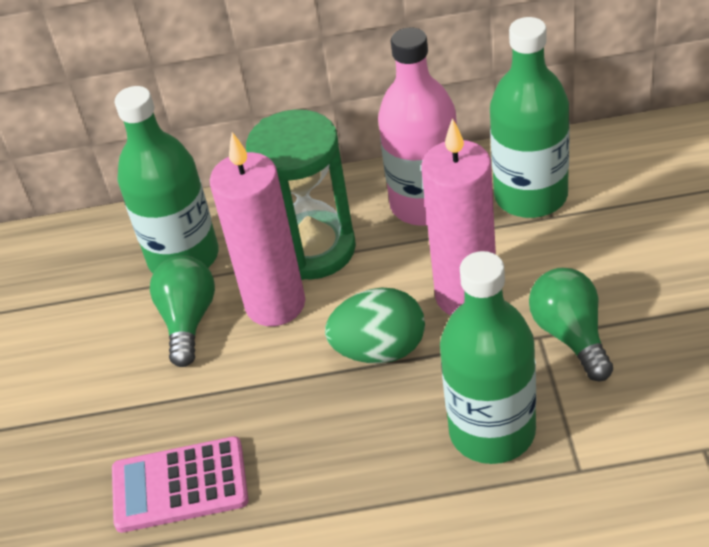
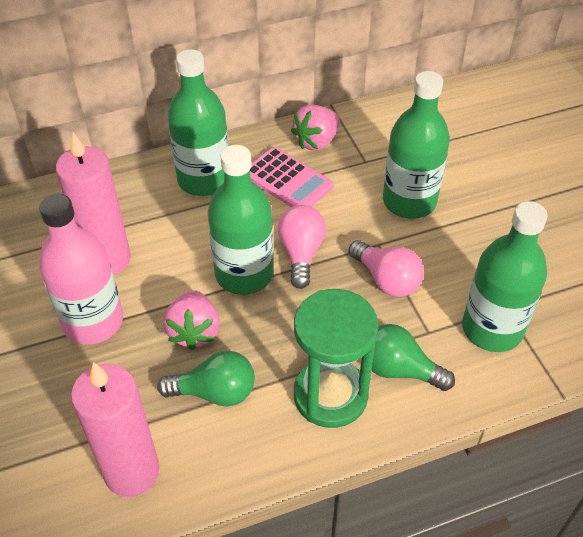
green bottle: [114,86,219,273] [440,251,536,464] [490,17,570,218] = 3 -> [168,49,228,196] [208,145,273,295] [383,71,450,219] [462,201,548,352] = 4
green egg: [325,288,425,364] = 1 -> none = 0
pink light bulb: none = 0 -> [278,205,326,289] [348,240,424,297] = 2
pink strawberry: none = 0 -> [163,290,220,351] [290,105,340,151] = 2

